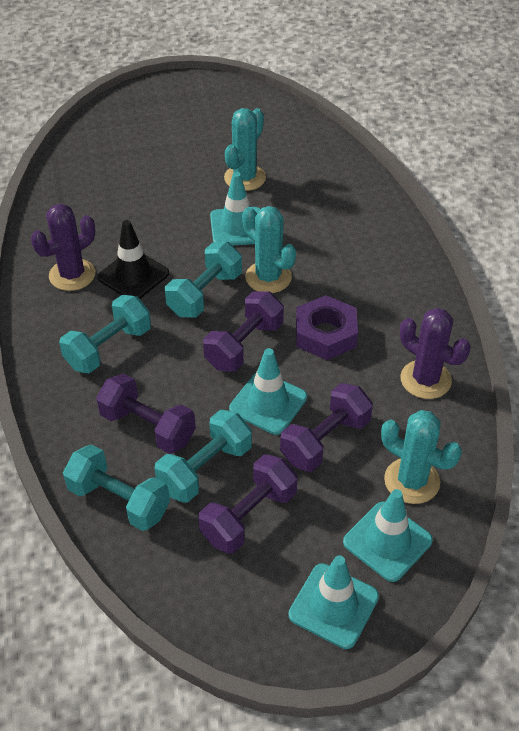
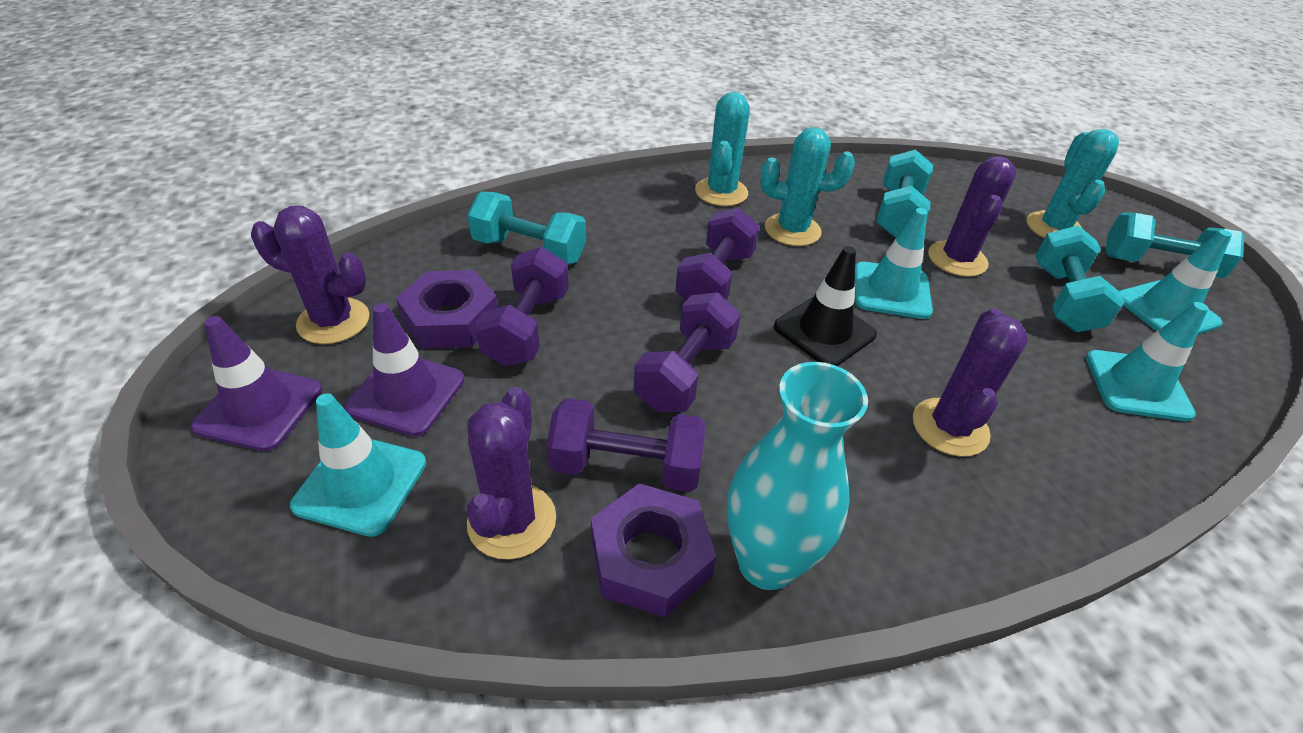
purple cactus: [31,204,95,291] [400,308,471,399] = 2 -> [251,206,369,344] [467,387,556,560] [913,308,1028,457] [928,156,1016,277] = 4
purple nut: [296,295,358,360] = 1 -> [396,270,498,349] [591,483,716,617] = 2
purple traffic cone: none = 0 -> [191,316,322,451] [345,303,464,436] = 2
turquoise vase: none = 0 -> [727,362,868,590] = 1

